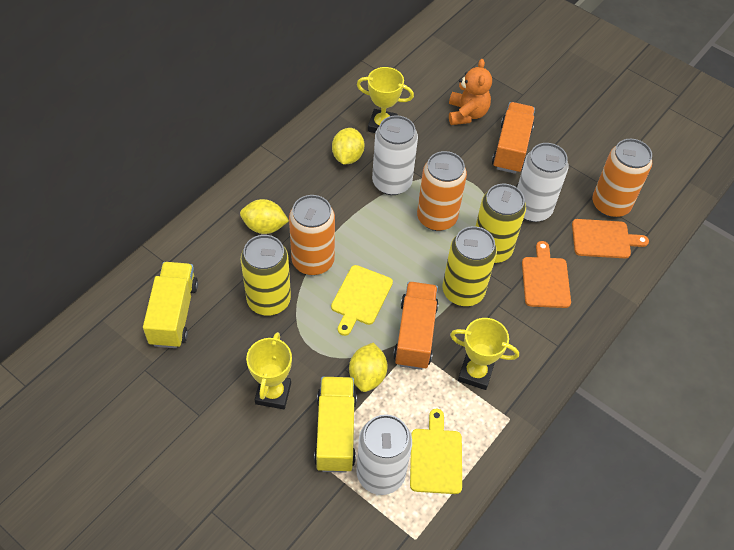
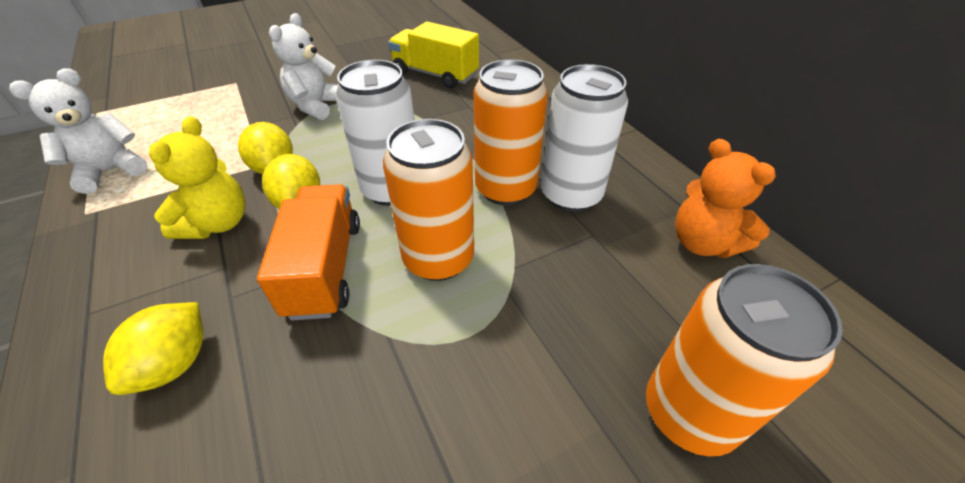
orange cutting board: [522,241,571,308] [572,219,649,259] = 2 -> none = 0
orange truck: [393,282,439,370] [492,102,535,174] = 2 -> [257,184,360,320] = 1
white can: [356,414,412,495] [372,115,418,195] [517,143,569,222] = 3 -> [335,60,415,206] [541,64,628,212] = 2
white teddy bear: none = 0 -> [9,68,148,194] [269,13,338,120] = 2
yellow can: [241,235,291,316] [442,226,497,306] [476,184,526,263] = 3 -> none = 0
yellow cutting board: [331,265,393,336] [410,409,462,494] = 2 -> none = 0
yellow teddy bear: none = 0 -> [149,116,245,239] = 1
yellow trophy: [246,332,292,409] [357,67,414,133] [450,318,519,390] = 3 -> none = 0
yellow truck: [143,262,198,348] [314,377,357,473] = 2 -> [388,22,479,89] = 1

